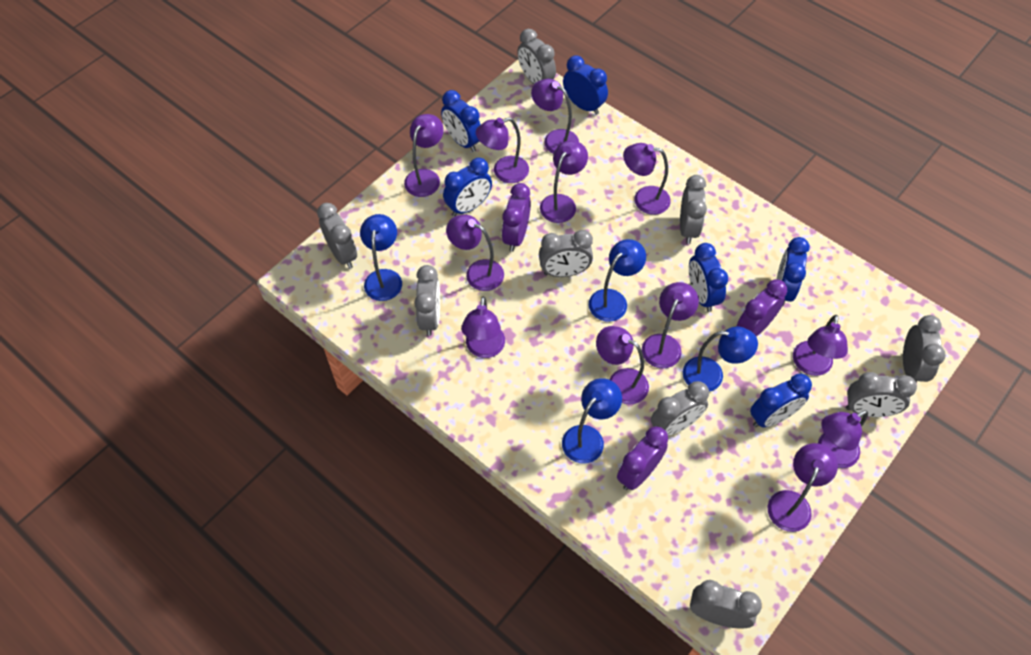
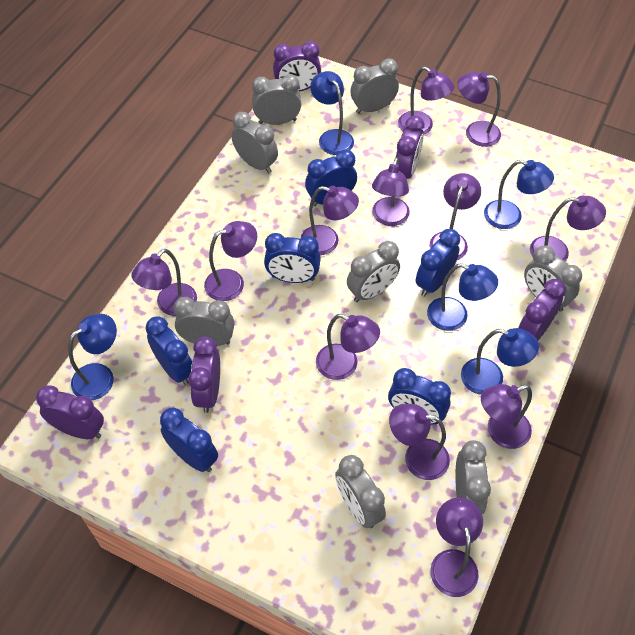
blue lamp: [360,214,402,301] [562,378,622,464] [589,239,646,322] [683,326,758,392] = 4 -> [68,314,117,400] [310,71,354,155] [427,263,498,331] [461,328,539,395] [484,160,554,229] = 5
grey clock: [317,203,357,269] [414,265,440,336] [517,29,556,84] [539,230,593,277] [651,381,709,436] [680,175,707,244] [690,580,762,628] [846,372,917,417] [903,315,946,383] = 9 -> [173,297,234,346] [232,112,278,173] [252,74,301,125] [335,455,386,528] [347,241,400,302] [350,58,399,114] [455,440,491,514] [524,245,582,311] = 8
purple clock: [502,183,531,252] [617,426,668,490] [736,279,787,336] = 3 -> [36,385,104,439] [188,337,220,413] [273,41,321,92] [396,115,425,179] [518,279,566,340] = 5

